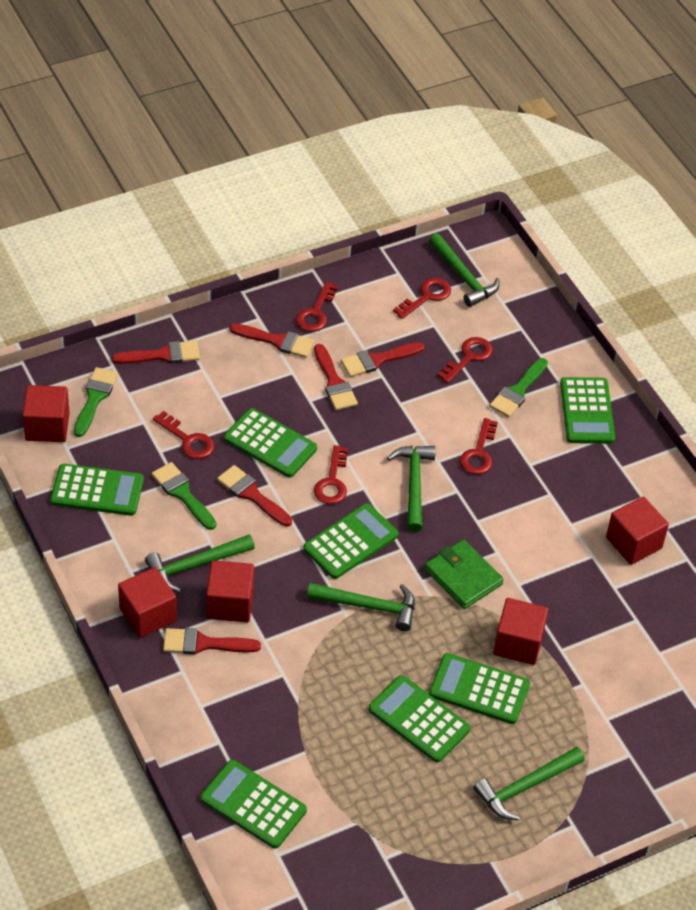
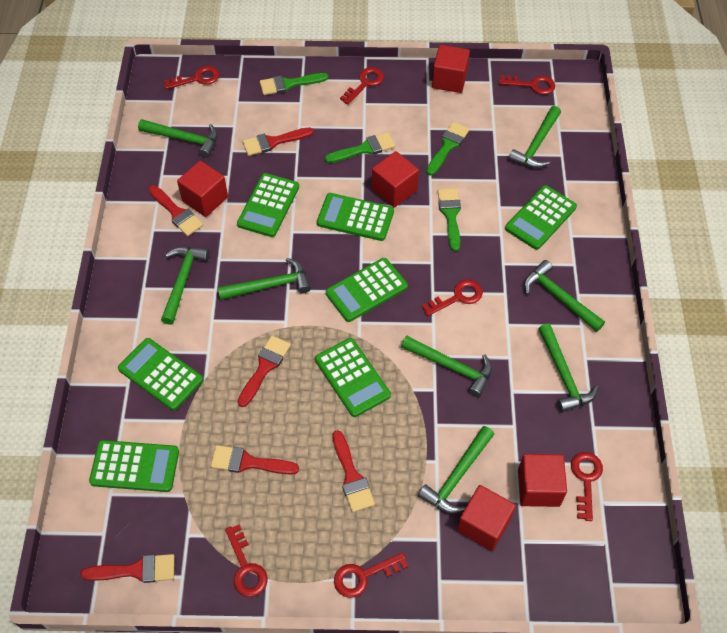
green brush: [74,367,118,437] [152,462,216,530] [489,358,548,417] = 3 -> [260,73,328,95] [325,132,395,163] [426,122,470,176] [438,188,461,251] = 4
green hammer: [145,535,255,592] [307,583,415,631] [387,446,436,532] [429,233,500,307] [473,747,585,821] = 5 -> [138,119,218,158] [161,247,209,325] [218,258,311,300] [401,336,492,397] [418,426,494,514] [509,106,561,168] [524,260,605,332] [538,323,599,412] = 8
green wallet: [425,539,504,609] = 1 -> none = 0
red key: [153,411,215,459] [296,282,338,332] [314,445,348,504] [393,278,451,319] [437,337,493,383] [460,418,498,475] = 6 -> [164,66,220,90] [225,524,268,597] [334,552,408,598] [340,67,384,105] [422,279,483,316] [499,75,555,95] [571,452,603,521] = 7

